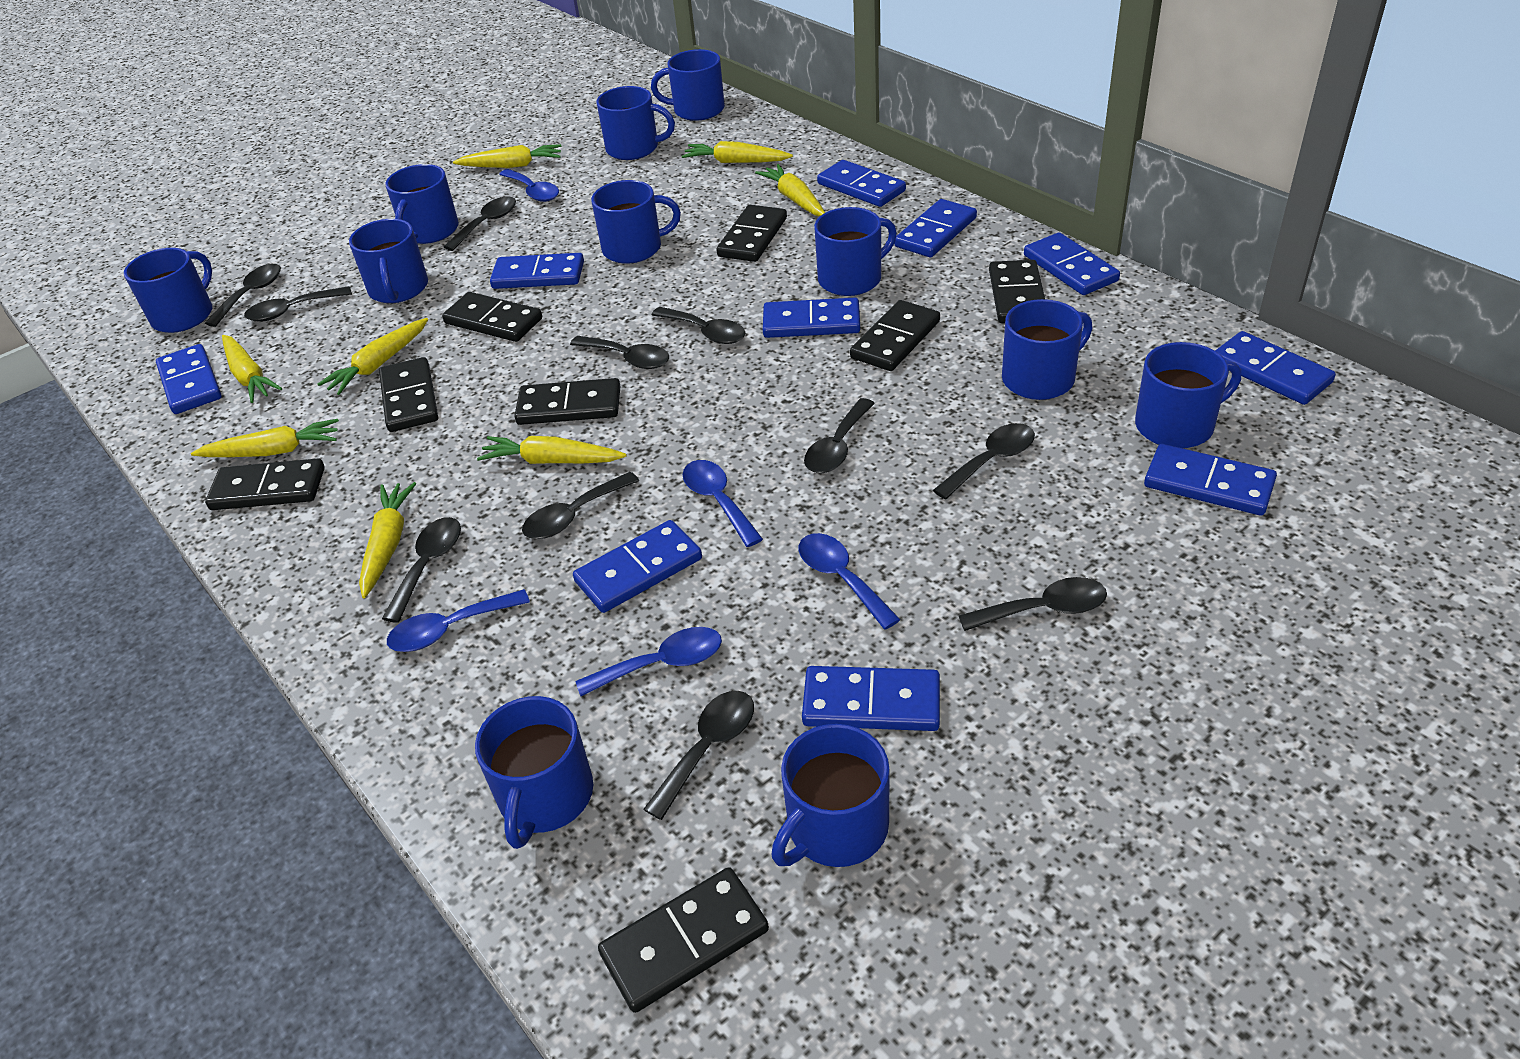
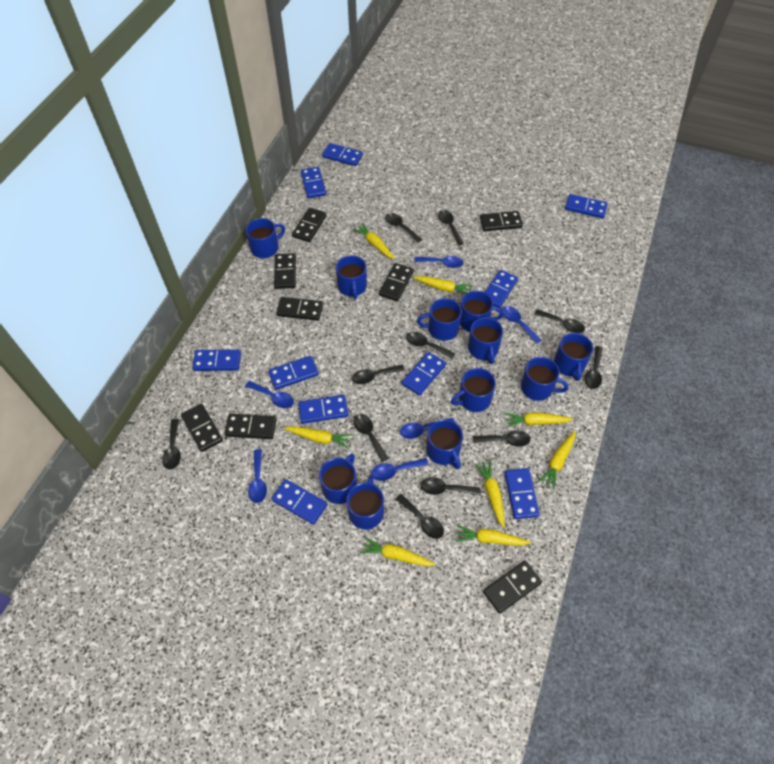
blue spoon: [387,589,530,652] [499,169,559,202] [575,627,722,696] [683,460,763,547] [799,533,901,630] = 5 -> [245,381,294,408] [248,449,267,503] [371,458,429,481] [400,418,455,439] [414,256,463,268] [502,306,541,344] = 6

